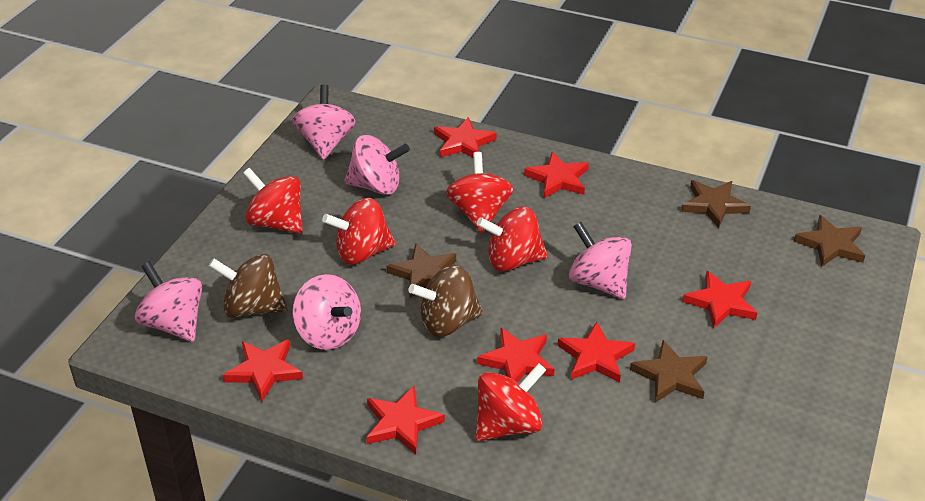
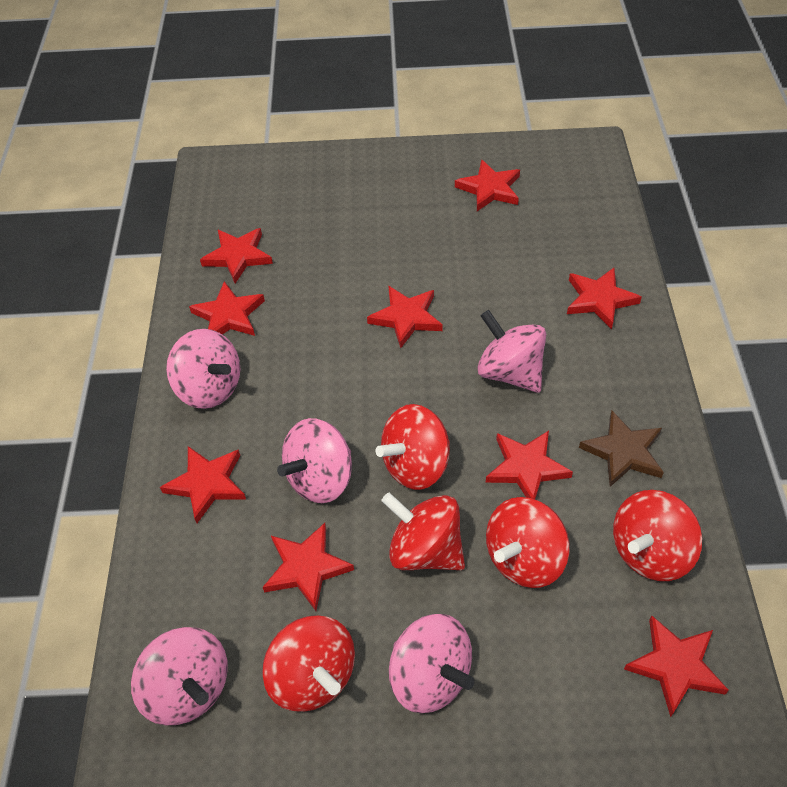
brown spinning top: [209,254,287,318] [408,265,483,337] = 2 -> none = 0
brown star: [387,244,456,298] [630,340,707,403] [682,180,751,228] [794,215,865,267] = 4 -> [579,411,664,487] = 1
red star: [223,339,303,401] [367,386,445,454] [434,117,497,158] [477,327,554,383] [524,152,589,198] [557,322,635,383] [682,271,757,329] = 7 -> [160,446,246,523] [189,281,265,336] [200,228,273,283] [263,523,354,611] [367,286,443,348] [455,159,520,211] [486,431,573,499] [567,268,642,329] [624,616,729,717] = 9

